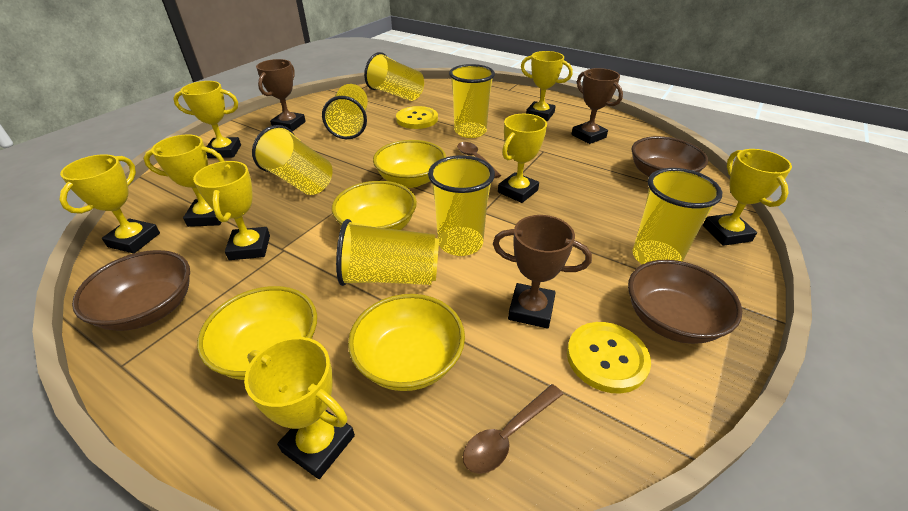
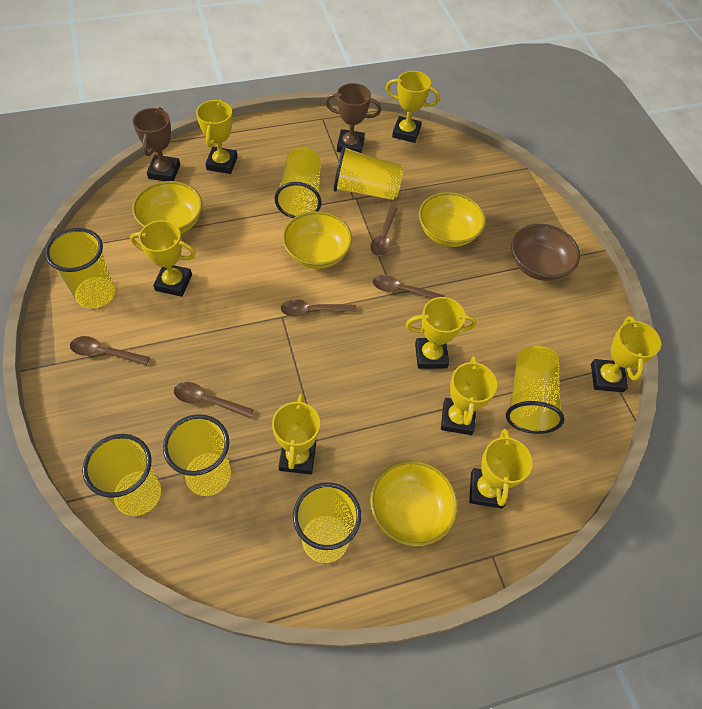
brown bowl: [72,250,190,331] [628,260,742,344] [631,136,708,177] = 3 -> [511,224,580,281] = 1
brown spoon: [457,142,502,178] [463,384,563,474] = 2 -> [70,336,150,365] [174,382,254,418] [281,299,357,317] [371,206,398,256] [373,275,445,299] = 5
brown trophy: [256,59,306,132] [493,215,592,329] [571,68,623,144] = 3 -> [133,107,180,181] [325,83,381,153] = 2
yellow button: [396,106,438,129] [567,322,651,393] = 2 -> none = 0

